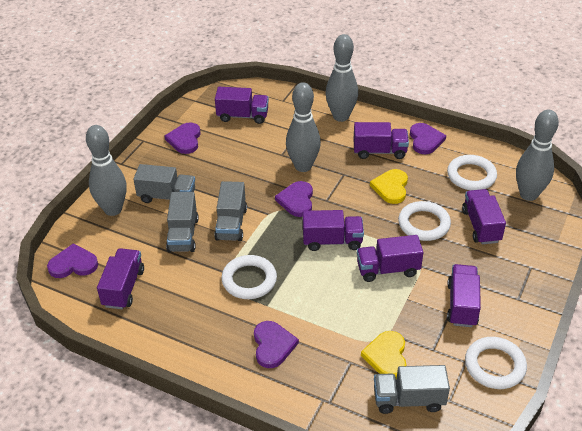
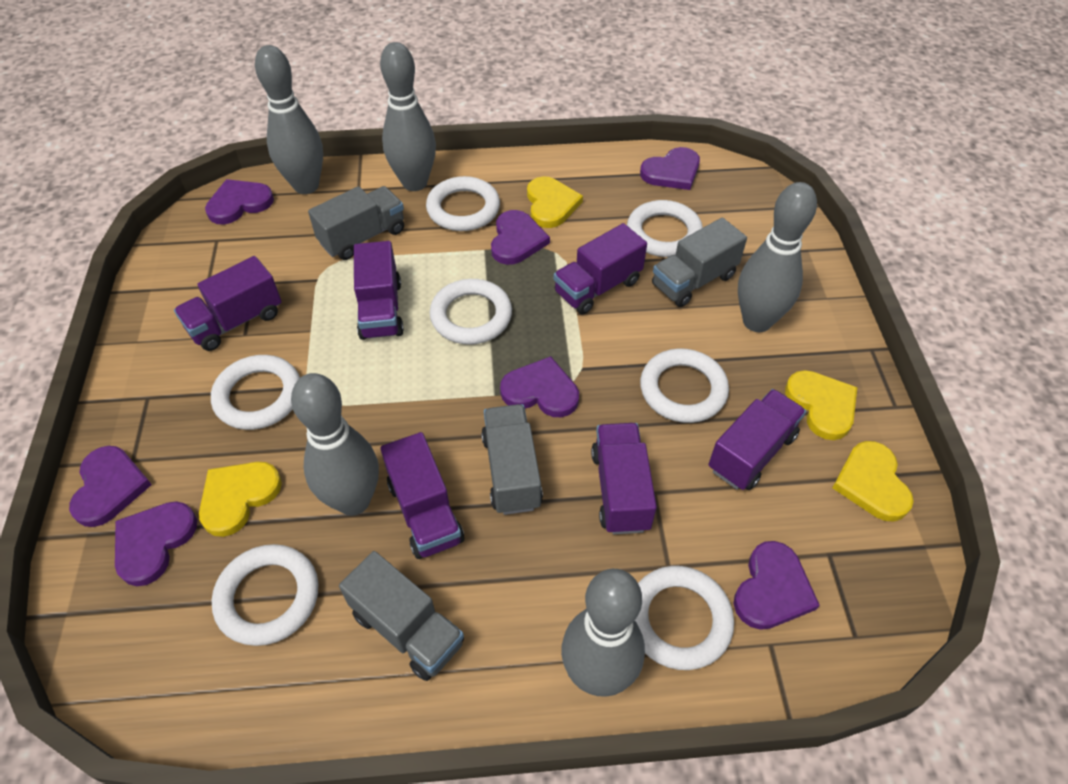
grey bowling pin: [86,125,127,216] [286,82,321,172] [325,34,358,122] [516,109,559,201] = 4 -> [255,45,323,194] [291,373,379,516] [380,42,436,191] [561,569,645,697] [738,182,817,332] = 5
purple heart: [47,243,98,278] [165,122,201,154] [254,321,299,368] [275,181,313,217] [410,123,446,154] = 5 -> [69,446,152,527] [115,501,197,586] [205,179,274,224] [491,210,550,265] [500,356,579,417] [640,147,700,190] [734,541,820,630] = 7
purple truck: [97,248,144,309] [215,87,269,124] [303,210,364,251] [354,122,409,159] [357,235,424,282] [447,264,481,327] [462,189,506,244] = 7 -> [174,256,282,351] [354,241,404,340] [380,432,464,559] [554,223,647,314] [591,423,657,534] [709,389,806,490] = 6
white ring: [221,255,277,299] [398,201,451,241] [447,155,497,190] [465,337,527,389] = 4 -> [211,355,300,430] [211,544,319,646] [426,176,500,231] [430,279,512,344] [627,200,703,257] [635,566,734,670] [640,348,729,423] = 7
yellow heart: [361,331,406,379] [370,169,408,204] = 2 -> [199,462,282,537] [527,177,583,228] [785,370,857,440] [832,441,914,522] = 4

